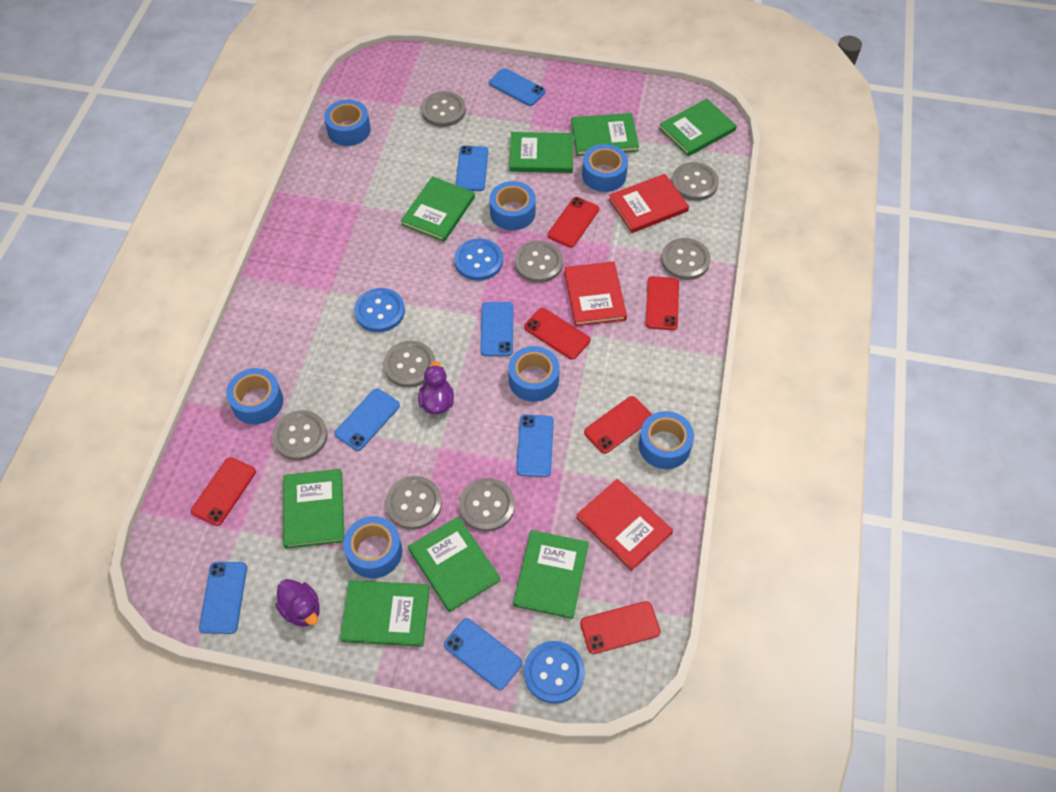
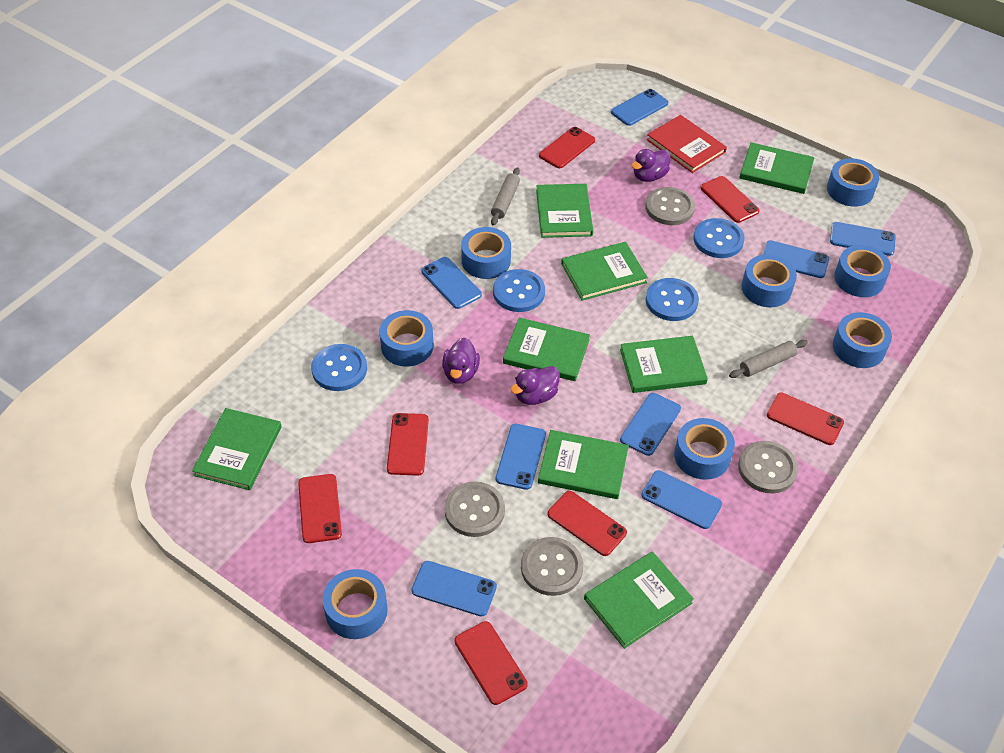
blue button: [354,288,405,332] [454,239,503,281] [524,641,585,704] = 3 -> [311,344,367,391] [493,269,545,312] [646,278,699,321] [693,218,745,258] = 4
blue phone: [199,562,247,634] [334,388,400,451] [444,618,522,690] [456,146,488,191] [480,302,513,356] [489,68,546,106] [516,414,554,477] = 7 -> [411,561,497,617] [421,257,482,309] [496,424,546,490] [611,89,668,126] [620,393,681,456] [641,470,722,529] [763,240,829,278] [830,222,896,256] = 8
blue tape: [226,368,283,425] [324,100,371,146] [343,516,402,578] [489,181,536,230] [508,346,560,402] [582,144,628,192] [639,411,694,469] = 7 -> [323,569,388,639] [380,310,433,366] [461,227,511,279] [674,418,735,480] [742,254,797,307] [827,158,879,207] [833,312,892,368] [834,245,891,297] = 8
grey button: [272,410,328,461] [383,341,435,388] [385,476,442,530] [421,91,466,127] [459,478,515,532] [514,241,563,283] [661,238,711,280] [672,162,719,201] = 8 -> [444,481,505,537] [521,537,583,596] [645,187,695,225] [738,441,798,493] = 4
grey rolling pin: none = 0 -> [491,167,520,225] [729,340,808,378] = 2
purple duck: [276,579,320,627] [418,361,454,414] = 2 -> [442,338,480,384] [510,366,560,405] [632,149,670,182] = 3
red book: [564,261,627,326] [576,479,673,571] [609,174,689,233] = 3 -> [646,115,727,173] = 1
red phone: [191,457,256,526] [524,308,590,360] [548,197,599,248] [580,601,661,654] [584,396,652,454] [646,276,679,330] = 6 -> [298,474,342,543] [387,413,429,476] [454,621,528,705] [539,127,595,169] [547,491,627,556] [701,176,760,223] [767,393,844,445] = 7

